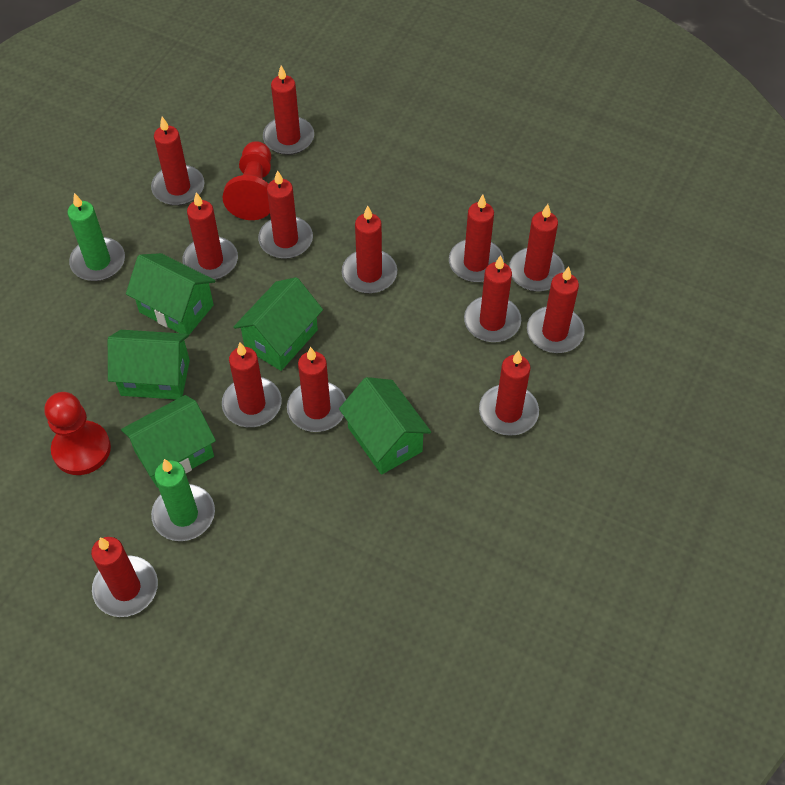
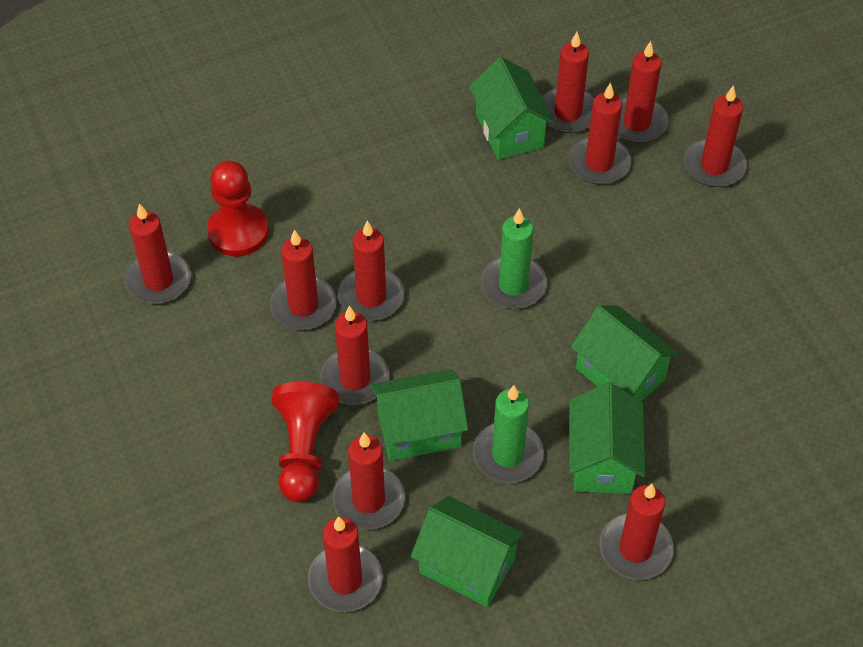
red candle: [91,537,158,617] [151,117,204,206] [182,192,238,280] [222,343,282,427] [258,170,313,259] [263,65,314,155] [287,347,346,432] [342,206,397,294] [449,194,504,282] [464,255,521,342] [479,351,539,436] [509,204,565,292] [527,267,585,353] = 13 -> [125,203,191,304] [270,230,337,330] [308,516,383,612] [320,306,389,405] [332,433,405,530] [338,221,405,321] [542,32,594,133] [568,82,631,184] [600,484,674,580] [618,41,668,143] [684,85,747,187] = 11

